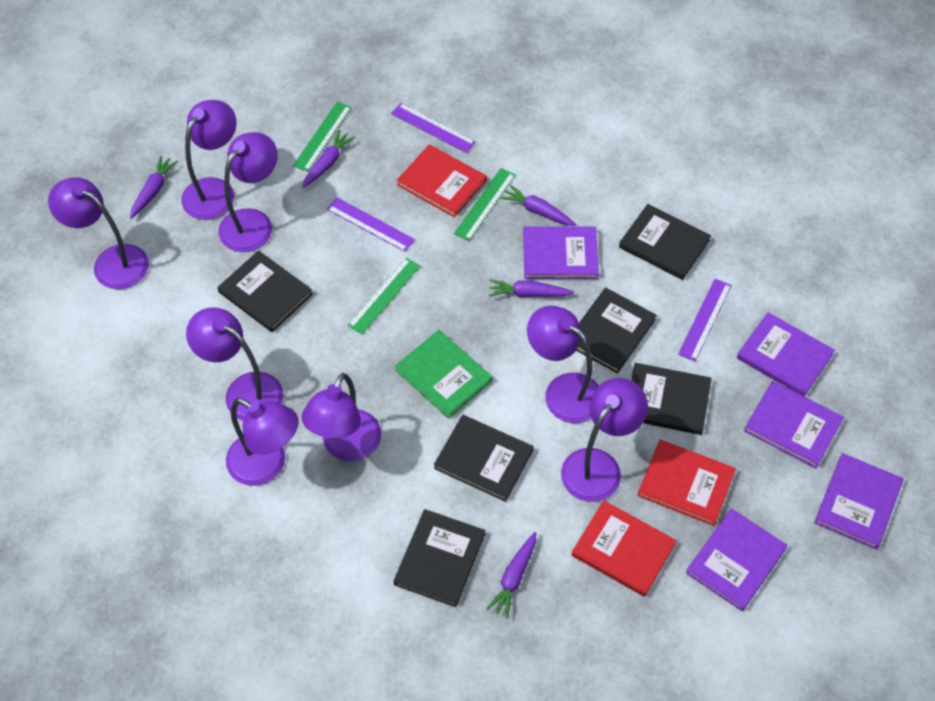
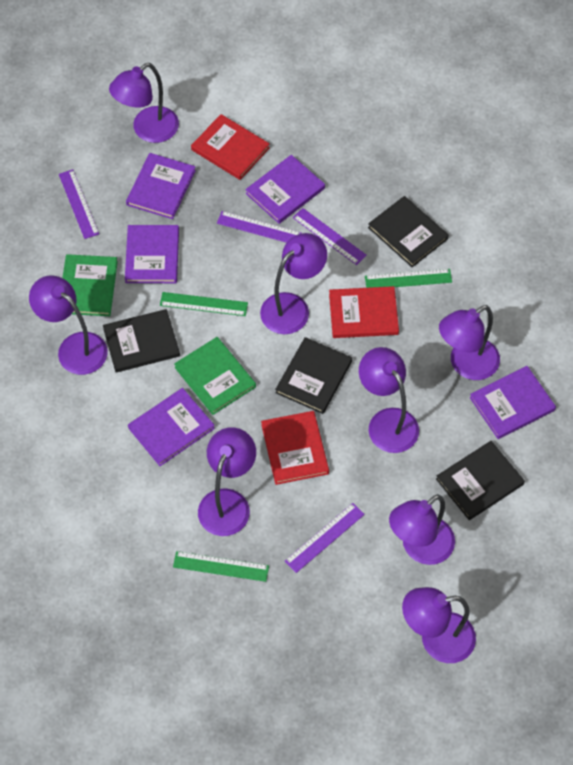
black book: [217,250,313,332] [393,509,485,607] [434,415,534,502] [576,288,657,374] [619,204,711,280] [631,363,712,435] = 6 -> [103,309,180,372] [275,337,352,414] [368,196,449,267] [436,441,525,520] = 4
green book: [395,330,492,419] = 1 -> [62,254,118,316] [174,337,256,415] = 2
purple carrot: [130,156,178,219] [302,130,355,188] [486,532,536,619] [489,279,574,297] [500,185,576,226] = 5 -> none = 0
purple ruler: [327,197,415,252] [391,103,476,153] [678,279,732,362] = 3 -> [59,170,99,239] [217,211,302,243] [285,503,365,573] [293,208,367,265] = 4

